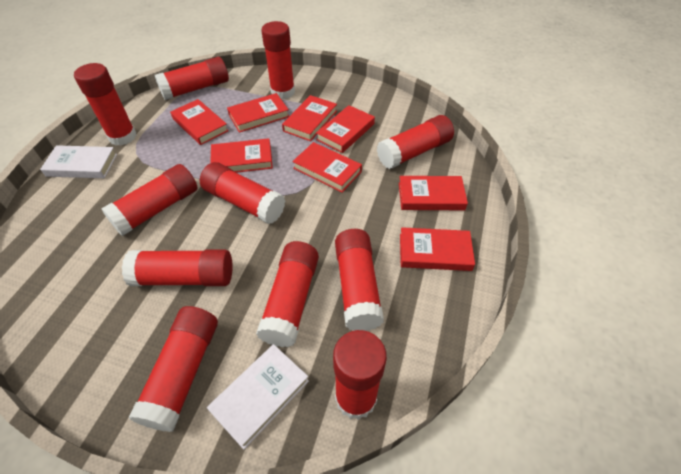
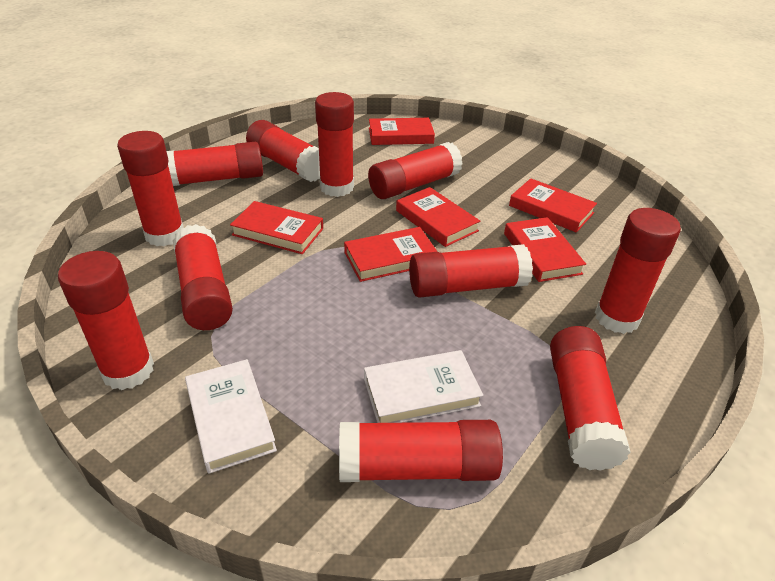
red book: [170,99,229,145] [210,138,273,173] [227,93,289,133] [282,95,337,141] [292,142,362,193] [316,105,375,153] [399,176,468,210] [400,227,475,271] = 8 -> [230,201,323,254] [344,227,438,282] [369,118,435,145] [396,187,480,247] [504,217,586,282] [509,178,597,233] = 6

